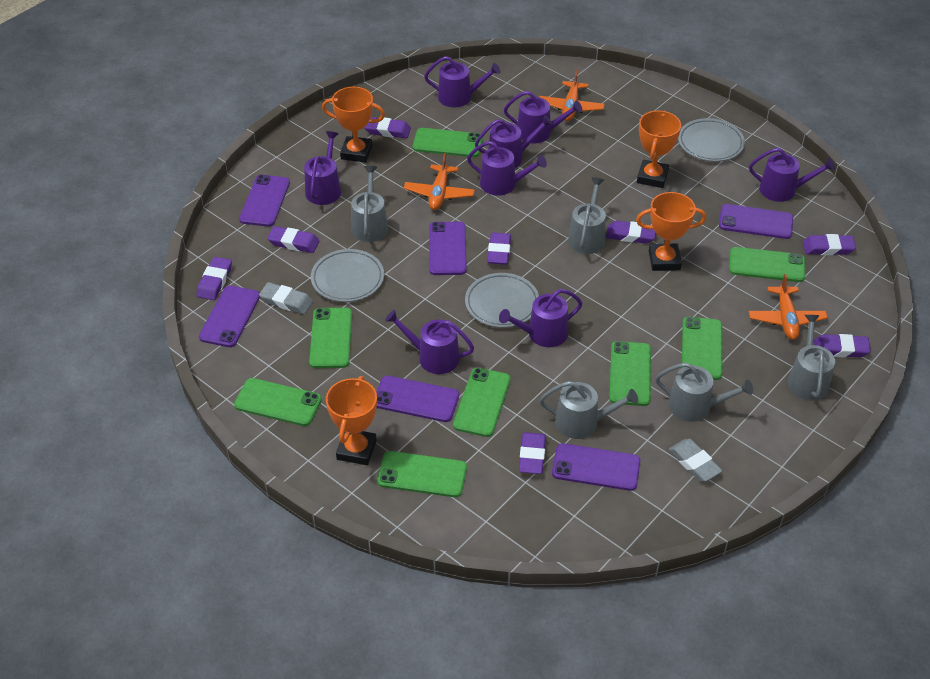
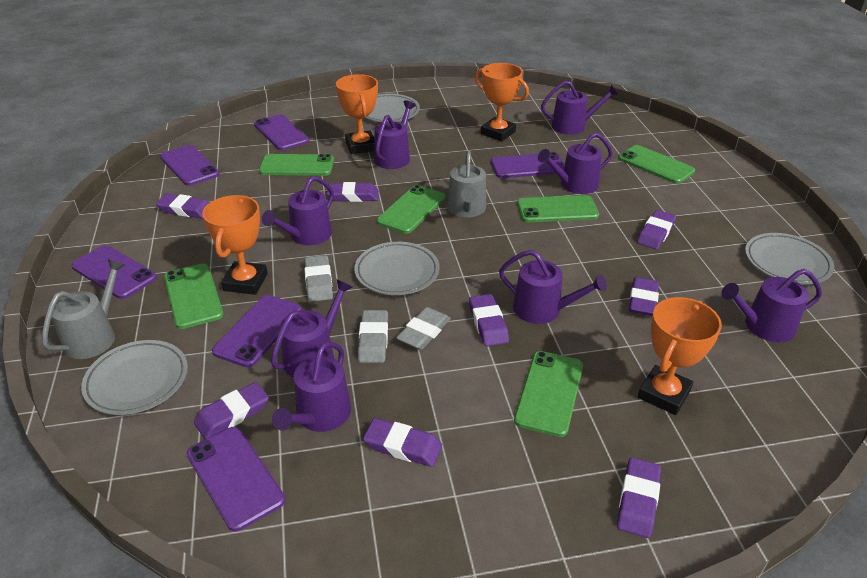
green phone: [234,378,322,426] [309,308,352,368] [377,451,467,497] [413,128,483,157] [453,368,511,437] [609,341,651,406] [682,317,722,380] [729,247,805,282] = 8 -> [164,264,224,329] [259,154,334,176] [377,185,445,234] [514,351,583,437] [517,195,599,223] [618,145,695,184] = 6
grey eraser: [259,282,313,314] [669,439,722,482] = 2 -> [304,255,333,302] [358,310,388,363] [396,307,451,350] = 3
grey plate: [311,249,384,302] [465,273,539,328] [678,118,745,162] = 3 -> [81,340,188,415] [354,242,440,295] [365,94,420,122] [745,233,834,285] = 4
grey watering can: [351,166,388,242] [540,381,638,439] [568,177,606,254] [656,363,753,422] [788,315,835,401] = 5 -> [42,259,125,359] [447,150,486,217] = 2
orange plane: [404,153,475,210] [539,70,605,121] [748,274,828,340] = 3 -> none = 0

